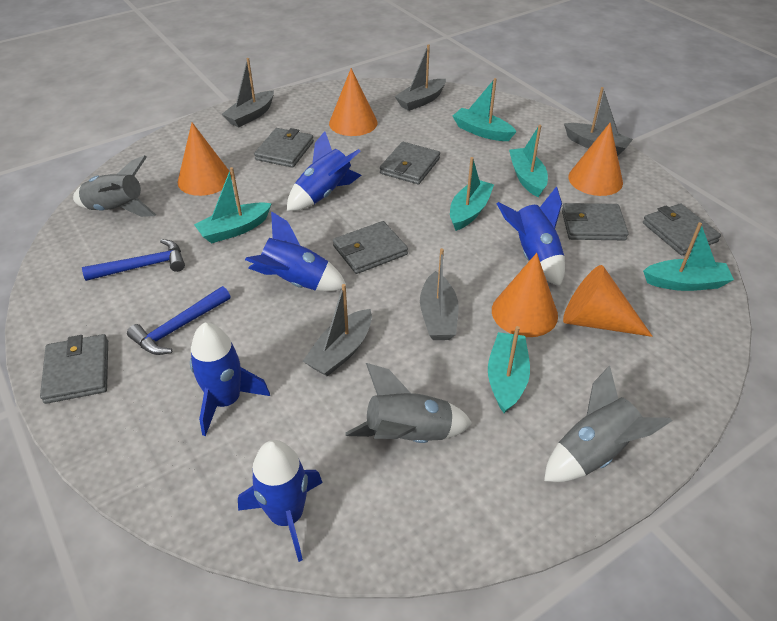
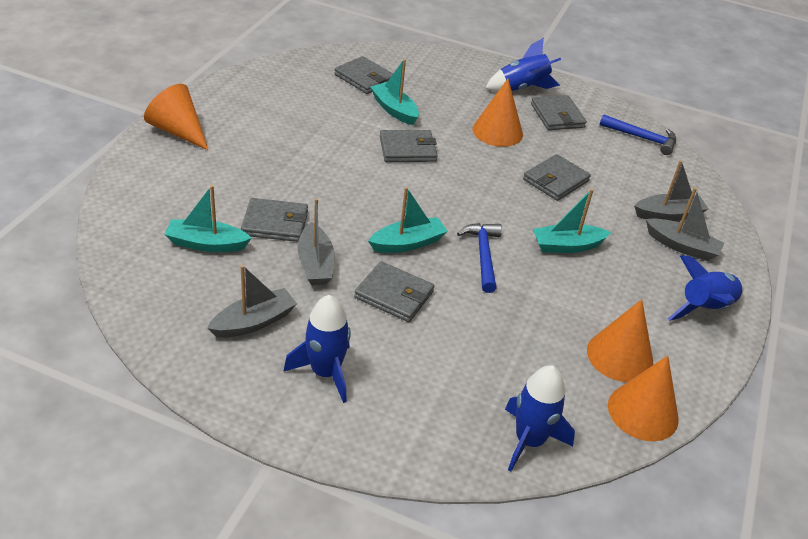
blue rocket: [190,322,270,436] [238,440,323,562] [245,211,347,291] [287,131,361,211] [497,186,565,287] = 5 -> [283,295,351,403] [485,38,561,92] [505,365,575,472] [668,255,744,321] = 4
grey boat: [221,58,274,127] [303,284,372,377] [394,44,446,111] [420,248,459,340] [564,87,633,156] = 5 -> [207,265,297,338] [297,198,334,285] [634,160,708,221] [646,187,724,261] = 4
grey rocket: [73,155,156,217] [345,363,473,443] [544,366,672,482] = 3 -> none = 0
orange cone: [178,122,232,196] [329,68,377,136] [492,253,558,337] [563,265,653,337] [568,123,623,196] = 5 -> [144,84,208,150] [473,79,523,147] [587,299,653,382] [608,355,679,441] = 4
turquoise boat: [194,167,272,244] [450,157,494,231] [453,78,516,141] [488,326,530,413] [509,125,548,197] [643,222,734,291] = 6 -> [164,185,252,252] [368,187,448,253] [370,59,419,125] [533,189,611,253] = 4

